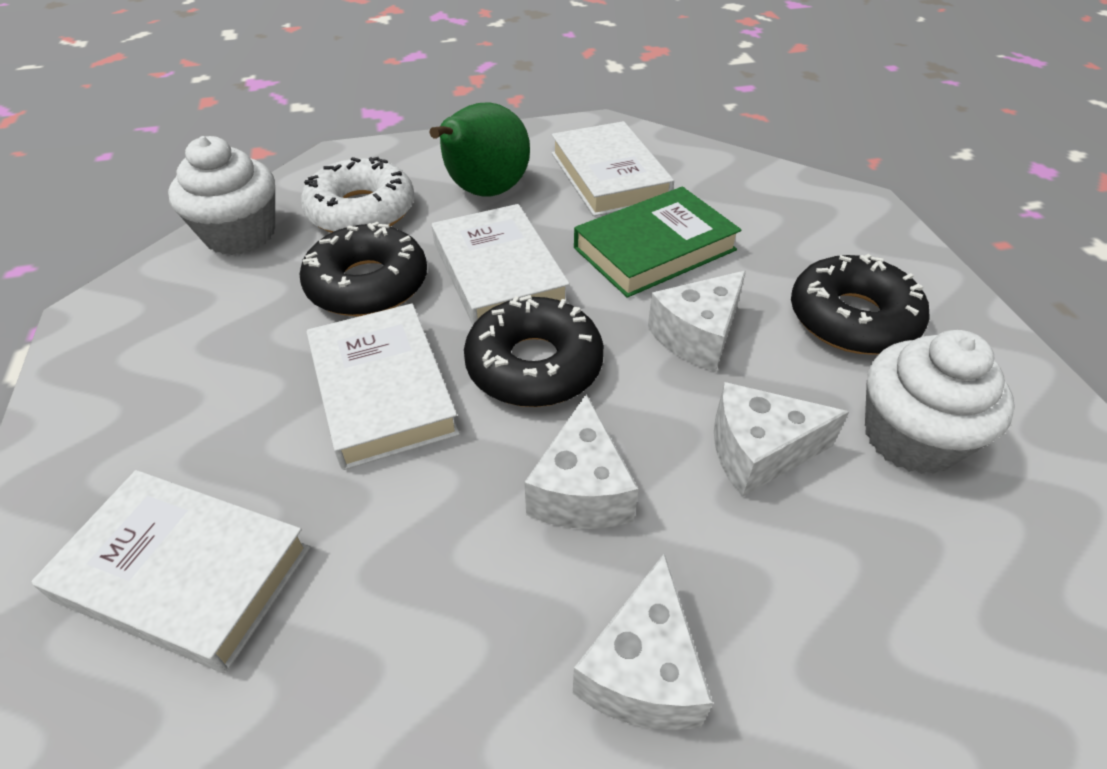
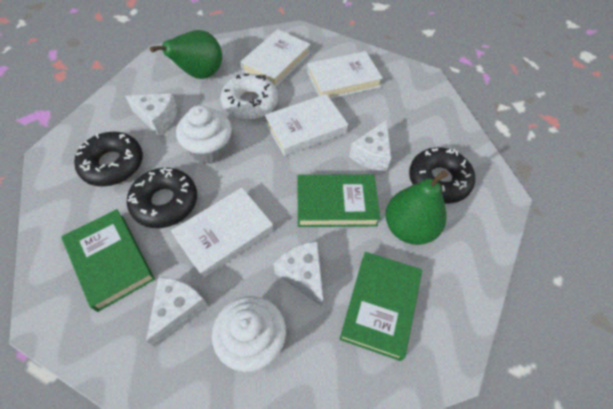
green book: [574,187,741,298] = 1 -> [61,209,155,312] [297,174,380,227] [339,252,422,361] = 3
green pear: [430,102,530,196] = 1 -> [150,30,222,79] [385,170,448,245] = 2

